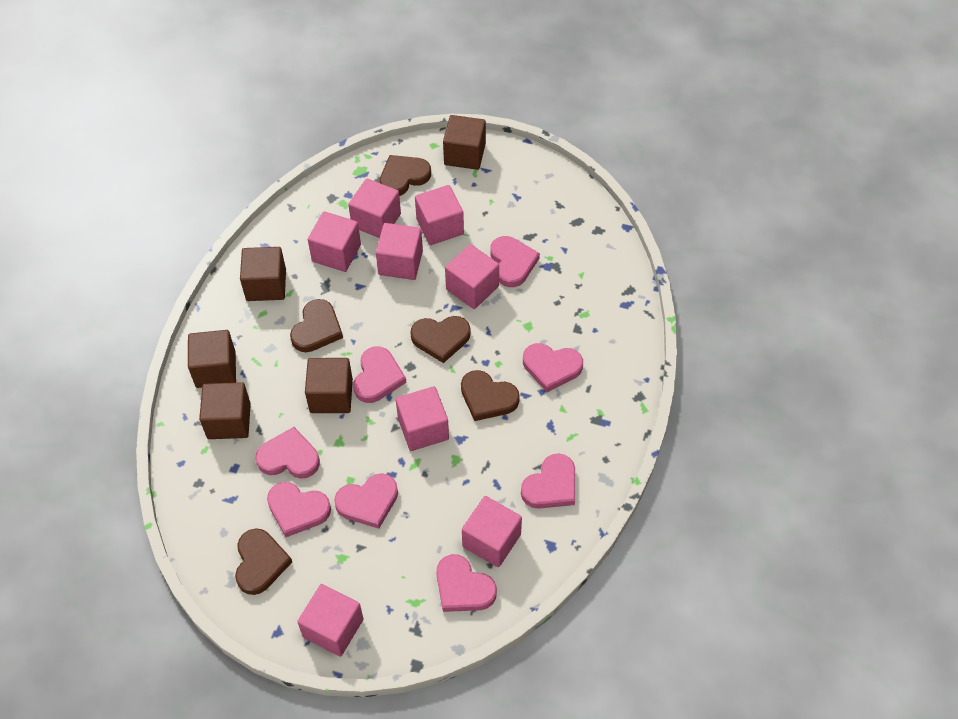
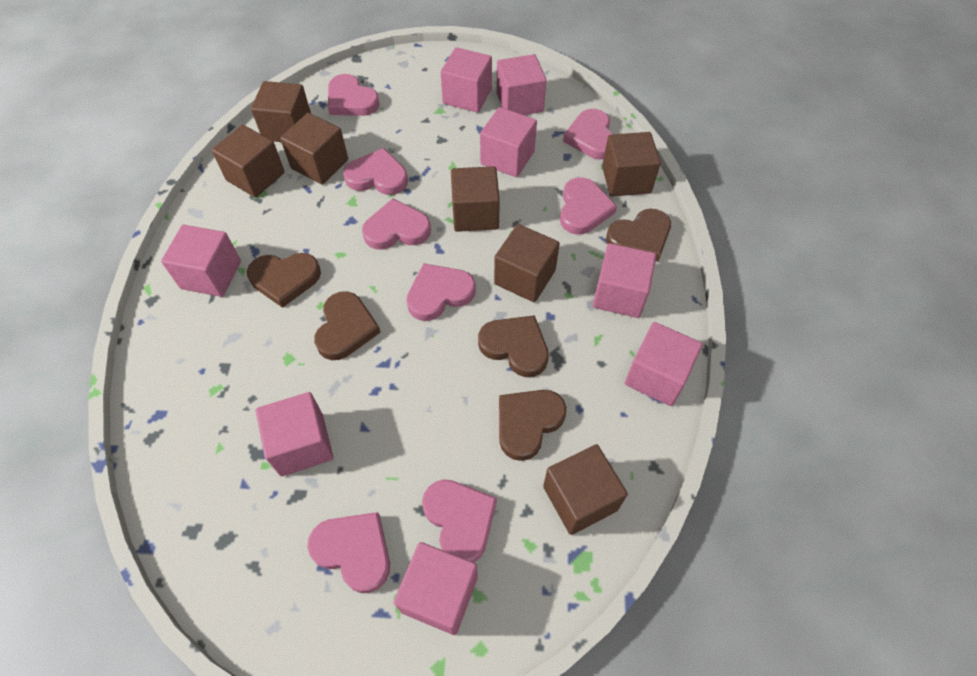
brown cube: [188,330,236,388] [199,382,251,439] [240,247,286,301] [305,358,353,413] [443,115,486,170] = 5 -> [212,125,285,198] [251,81,311,142] [280,113,348,184] [451,166,500,232] [494,224,560,302] [543,444,628,535] [602,132,661,197] = 7

